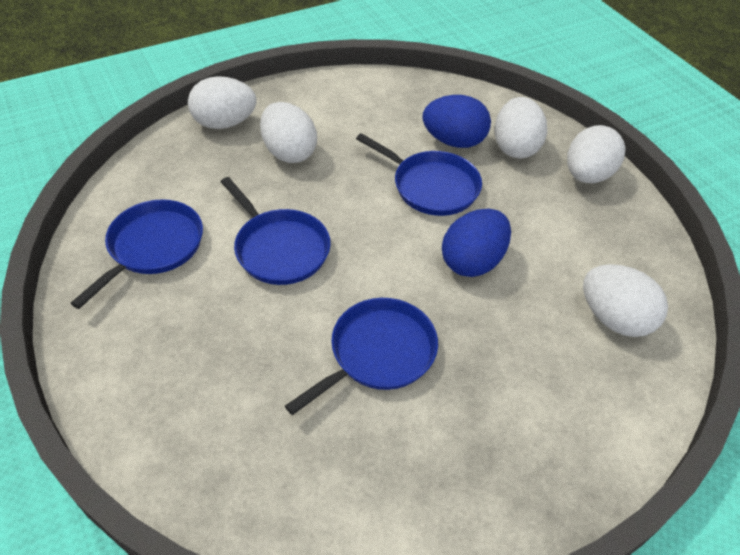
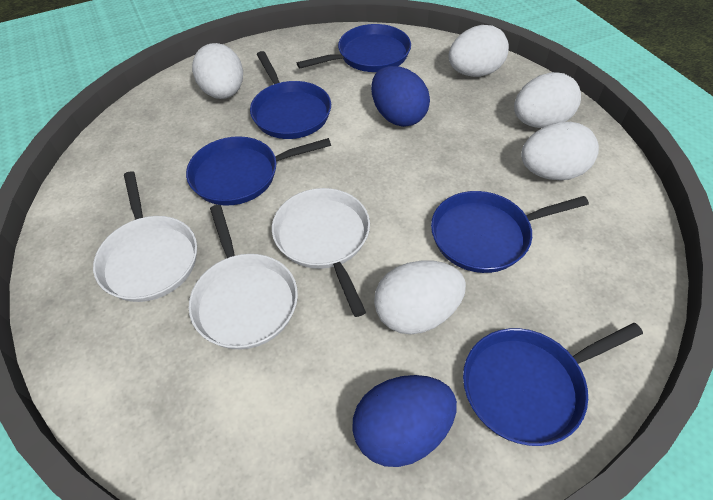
blue pan: [70,199,203,309] [221,177,331,285] [285,298,438,415] [356,133,482,216] = 4 -> [186,136,331,206] [250,51,331,139] [297,24,411,72] [431,191,589,273] [463,323,643,446] = 5
white pan: none = 0 -> [93,171,197,302] [189,205,298,349] [272,188,370,317] = 3

